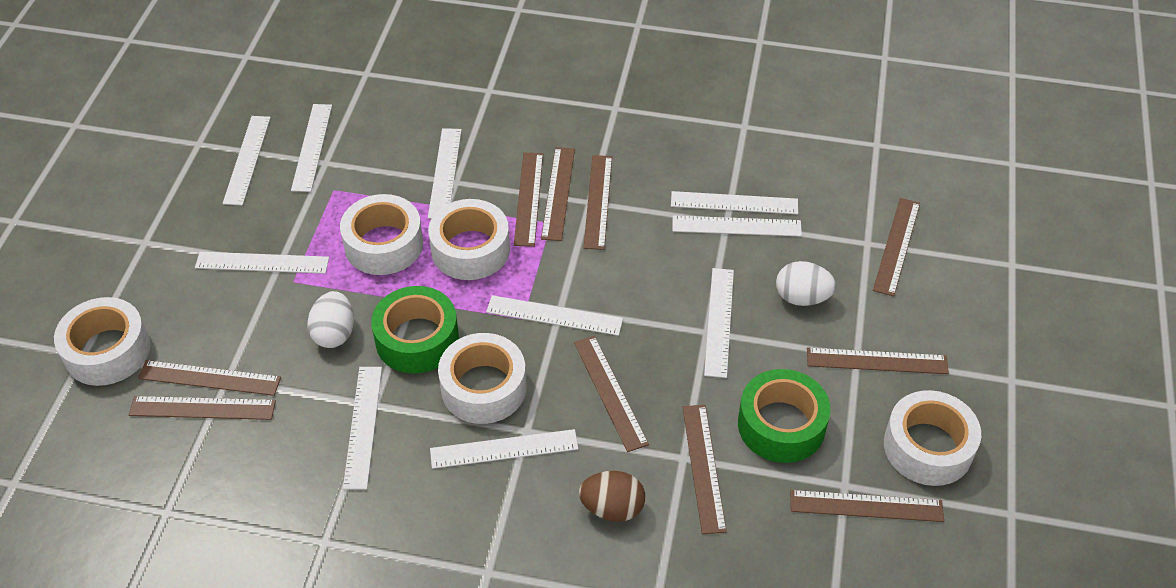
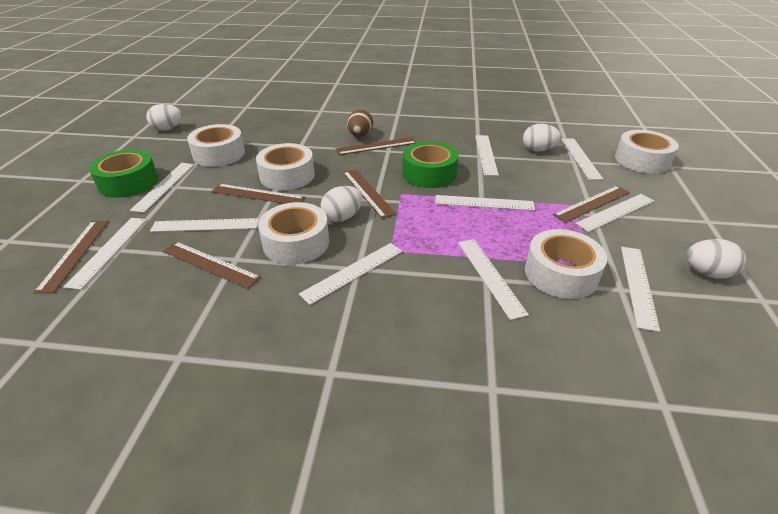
brown ruler: [129,396,276,420] [138,360,281,396] [514,153,543,247] [541,147,575,241] [574,336,649,452] [584,155,612,250] [683,405,727,534] [790,490,944,522] [807,347,949,374] [873,198,920,296] = 10 -> [34,221,109,293] [163,241,261,289] [211,184,305,204] [335,137,417,155] [343,169,396,219] [553,186,630,223] = 6
white egg: [307,291,354,348] [776,261,836,306] = 2 -> [146,104,183,130] [321,186,363,222] [523,124,561,152] [686,239,746,279] = 4

